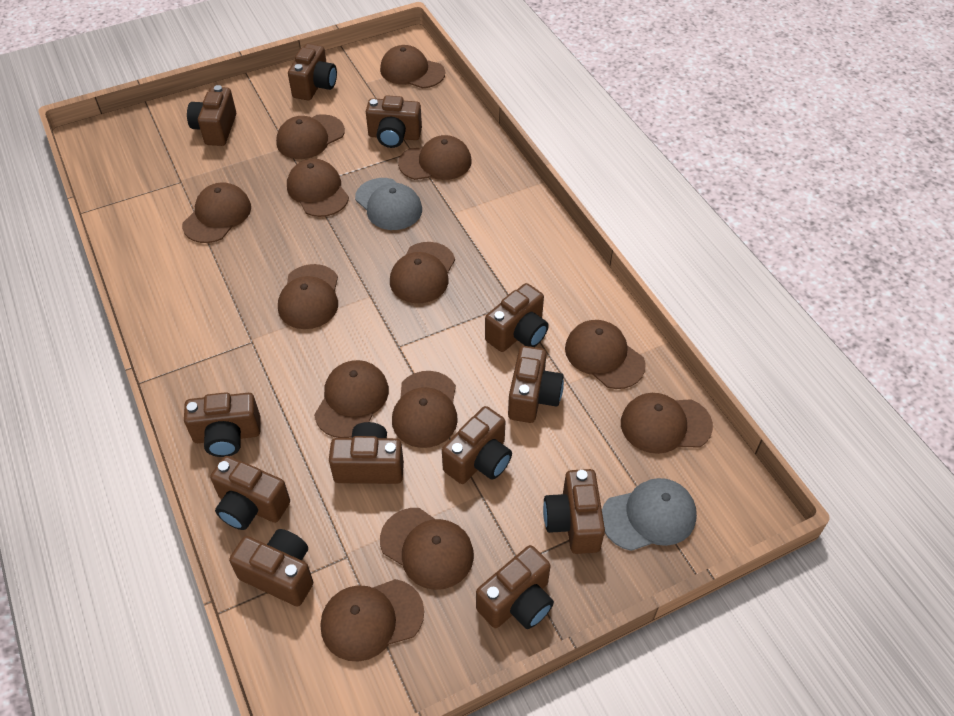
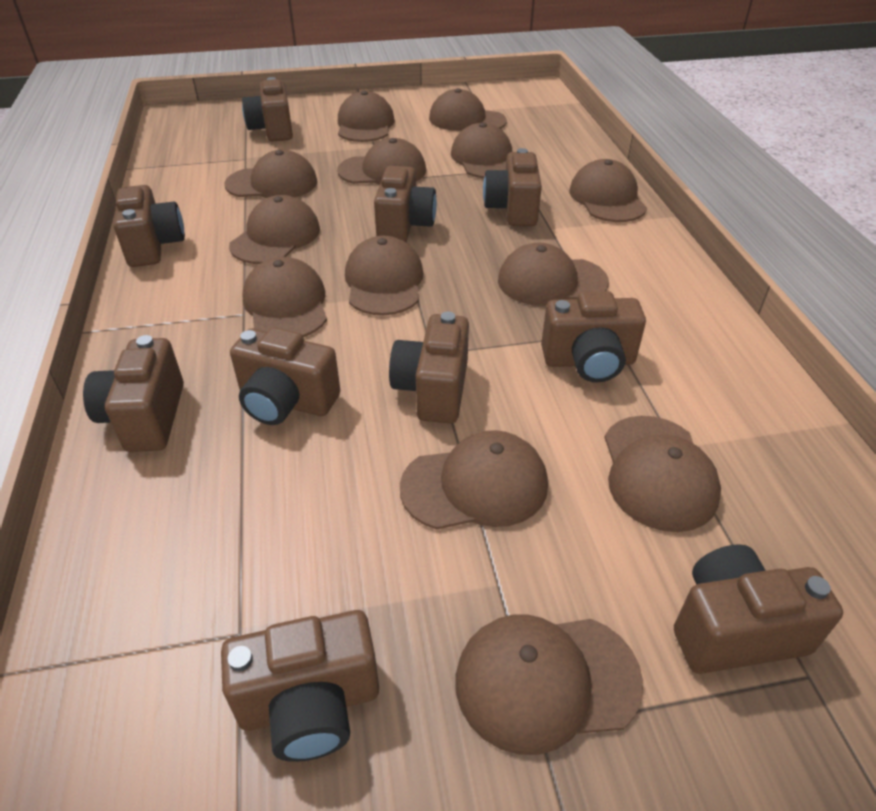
brown camera: [184,392,260,457] [187,85,236,146] [210,456,290,530] [229,529,314,607] [288,43,337,100] [329,422,404,484] [366,95,422,148] [442,406,512,484] [476,545,554,629] [485,283,549,352] [508,346,564,423] [543,469,605,554] = 12 -> [83,335,184,452] [113,185,185,267] [221,610,379,762] [230,327,340,425] [242,77,293,142] [374,166,437,242] [389,312,469,423] [483,148,542,226] [541,291,646,383] [674,544,843,674] = 10
grey cap: [355,178,422,230] [602,478,697,551] = 2 -> none = 0

